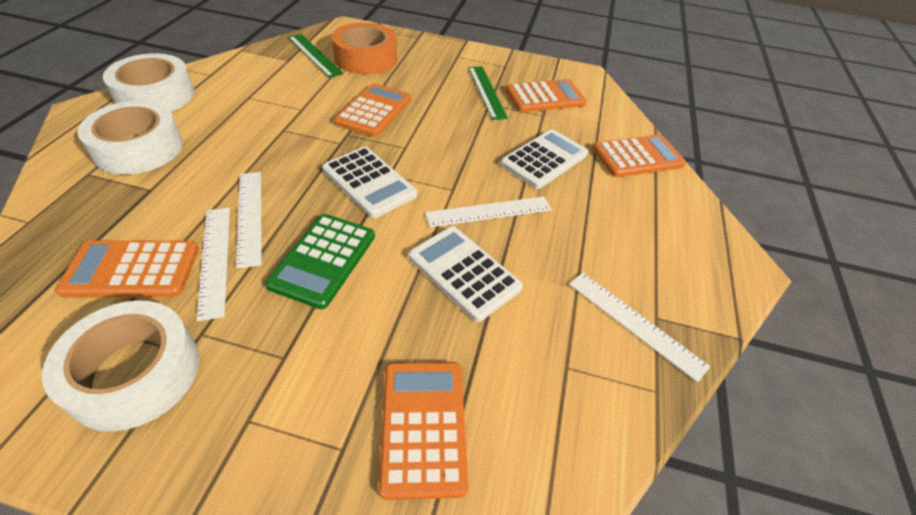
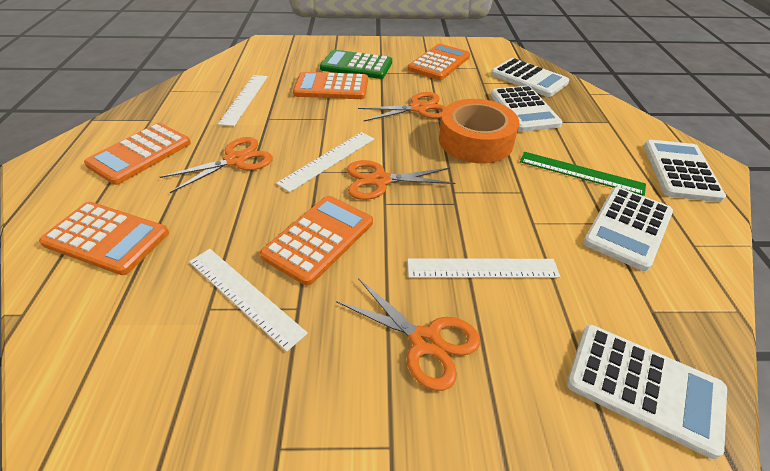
green ruler: [288,34,343,78] [468,67,508,120] = 2 -> [520,152,646,196] = 1
orange scissors: none = 0 -> [160,137,273,193] [336,278,480,391] [347,160,455,200] [358,92,446,122] = 4
white calculator: [322,147,417,218] [408,226,523,322] [500,129,588,189] = 3 -> [491,58,569,97] [491,86,562,132] [567,325,727,459] [583,187,673,271] [644,140,726,202] = 5
white tape: [42,300,199,432] [77,101,183,175] [103,53,194,111] = 3 -> none = 0

